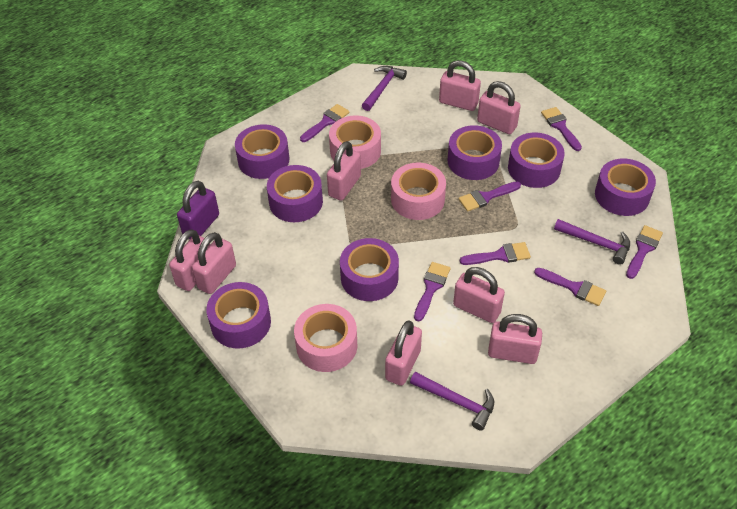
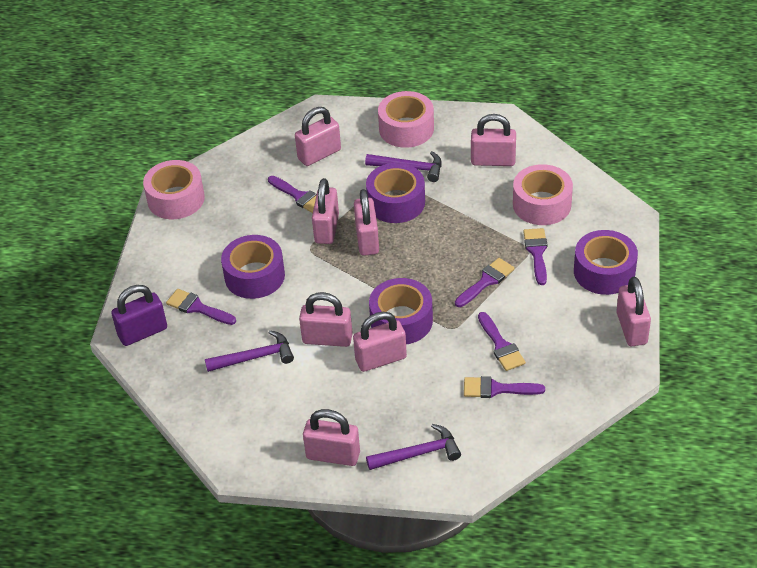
purple brush: [300,104,350,142] [414,262,451,321] [459,181,521,212] [460,242,531,265] [534,268,606,306] [541,107,582,151] [626,225,663,279] = 7 -> [166,289,236,325] [268,176,317,213] [455,258,515,307] [464,376,545,398] [478,312,526,371] [523,228,547,285] = 6
purple tape: [206,282,271,348] [235,124,289,179] [267,165,323,222] [340,238,399,301] [448,125,502,180] [508,133,565,188] [595,159,656,216] = 7 -> [221,235,285,299] [366,163,425,223] [369,278,433,344] [574,230,638,295] = 4

